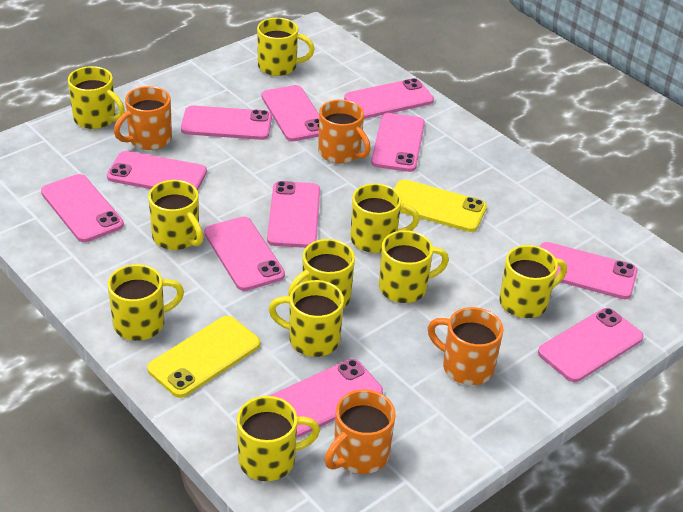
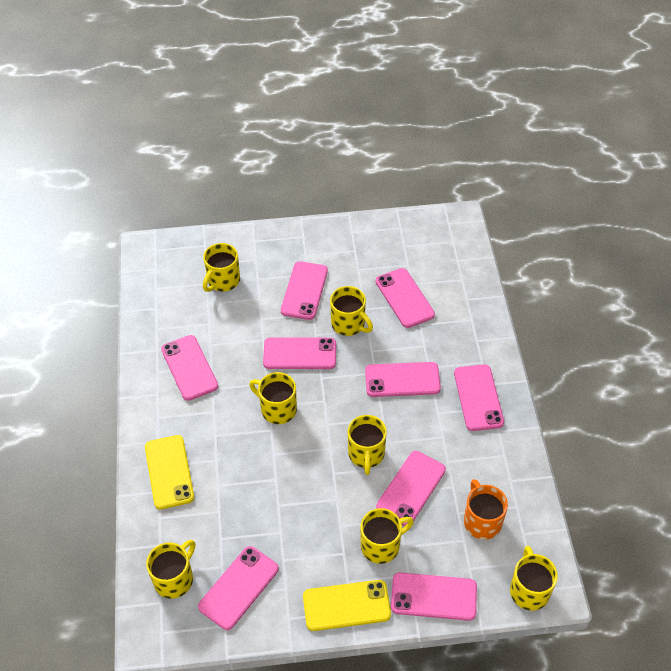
orange mug: [114,86,172,150] [318,100,371,163] [325,390,396,474] [428,307,503,385] = 4 -> [464,479,508,540] = 1
pink phone: [41,174,124,242] [107,151,207,191] [181,105,272,140] [204,217,285,291] [262,85,319,141] [267,181,320,248] [269,359,383,438] [344,78,434,119] [371,113,425,172] [538,308,644,382] [540,242,638,299] = 11 -> [161,335,218,401] [198,546,279,630] [263,337,336,369] [281,261,328,320] [365,362,441,397] [376,268,435,328] [376,451,446,526] [391,572,477,621] [454,364,504,431] = 9
yellow mug: [68,66,125,129] [108,264,184,341] [148,180,203,250] [237,396,320,481] [257,18,315,76] [269,280,344,357] [288,239,355,308] [350,183,420,253] [379,230,449,303] [499,245,567,318] = 10 -> [146,540,195,599] [203,243,240,292] [249,372,297,424] [330,286,373,336] [348,415,387,475] [360,508,414,564] [510,546,558,611] = 7

